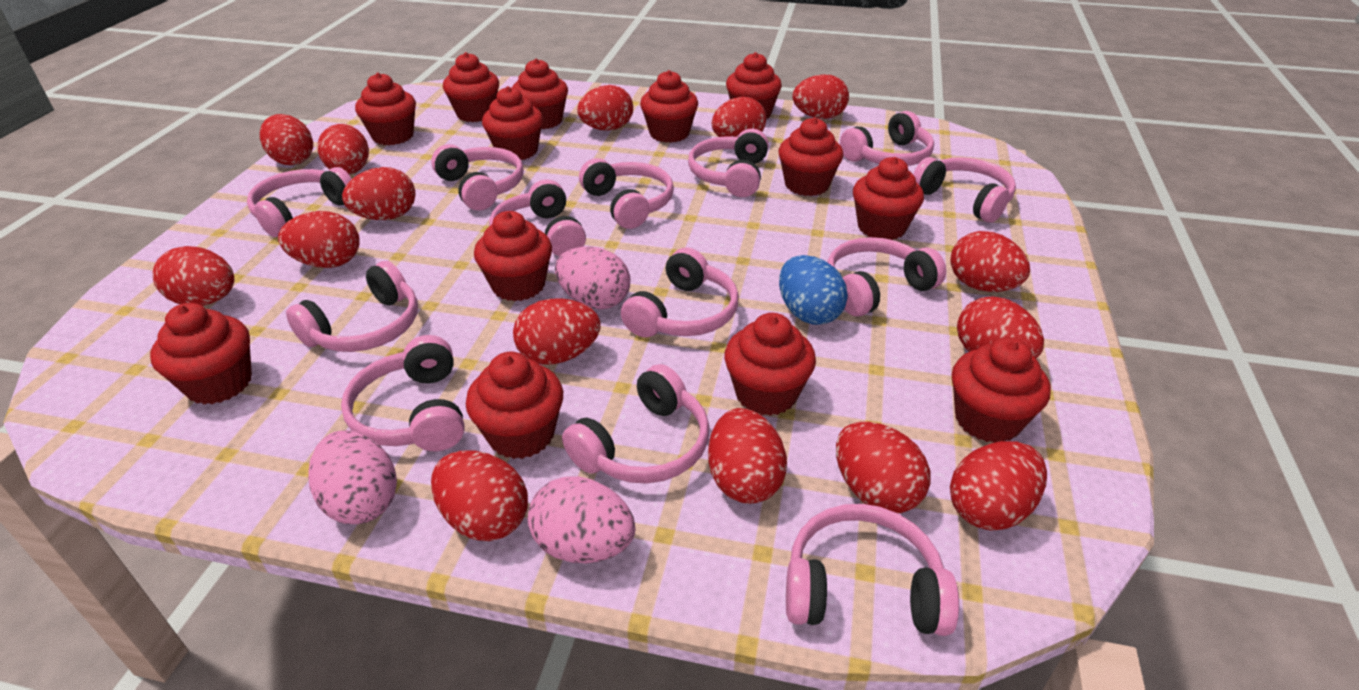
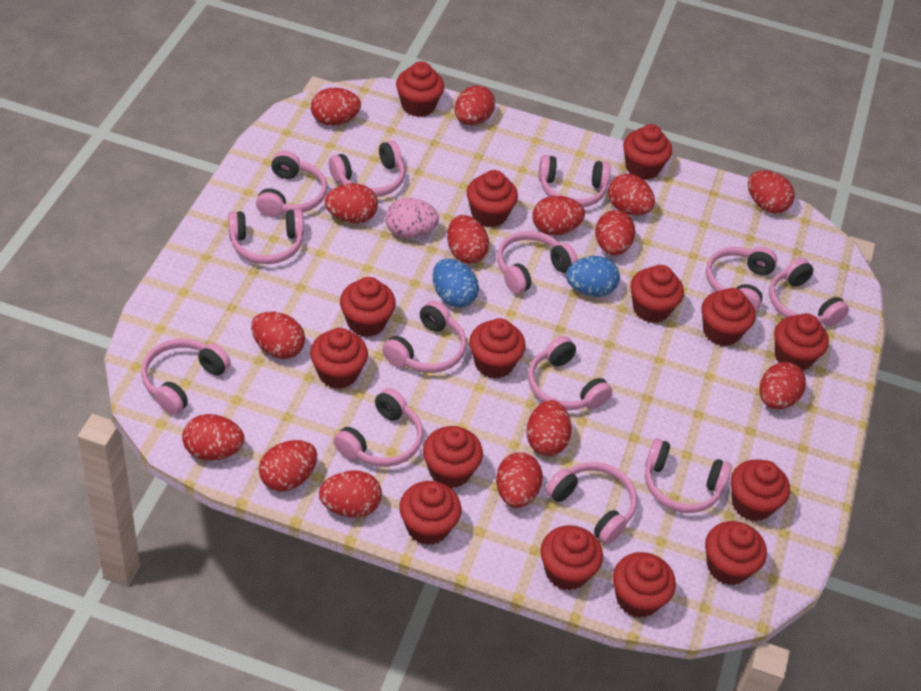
blue egg: [779,255,848,325] = 1 -> [432,259,479,308] [566,256,620,297] = 2
pink egg: [308,430,397,524] [528,476,635,563] [555,246,630,309] = 3 -> [385,198,439,238] = 1
red cupcake: [150,303,252,404] [355,73,416,146] [443,52,499,122] [466,352,563,459] [474,211,552,301] [482,86,543,160] [512,58,568,129] [640,70,698,143] [724,313,816,416] [726,52,782,119] [778,117,844,196] [853,157,924,240] [952,337,1051,443] = 13 -> [310,328,368,389] [340,277,396,337] [396,61,444,117] [399,481,461,545] [423,426,483,488] [467,170,518,228] [469,318,526,379] [540,525,603,591] [613,552,676,618] [623,124,672,180] [630,265,684,323] [702,288,755,346] [705,521,767,585] [731,460,790,522] [774,313,829,371] = 15

